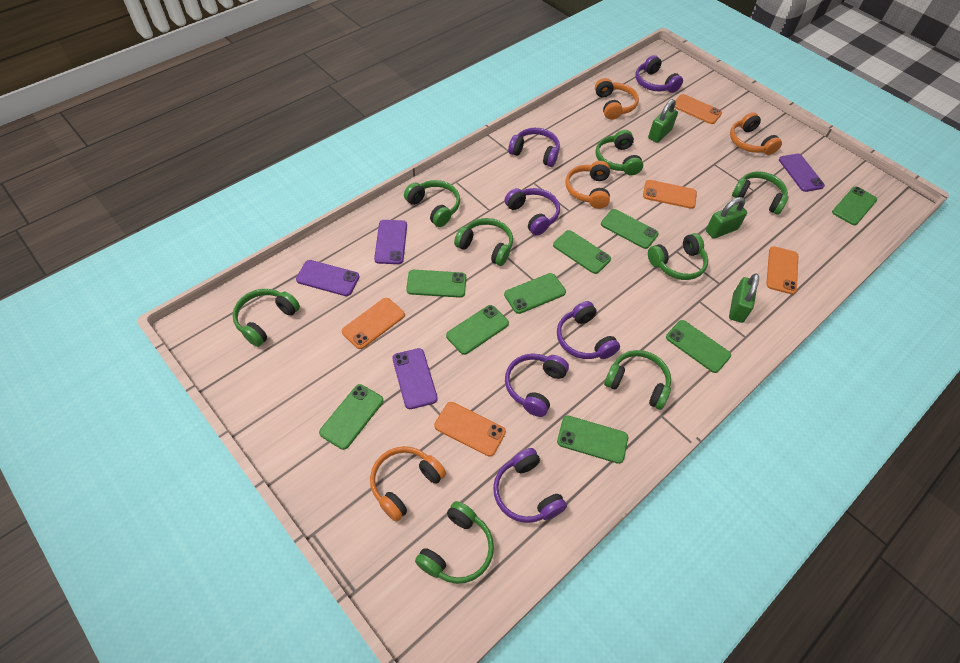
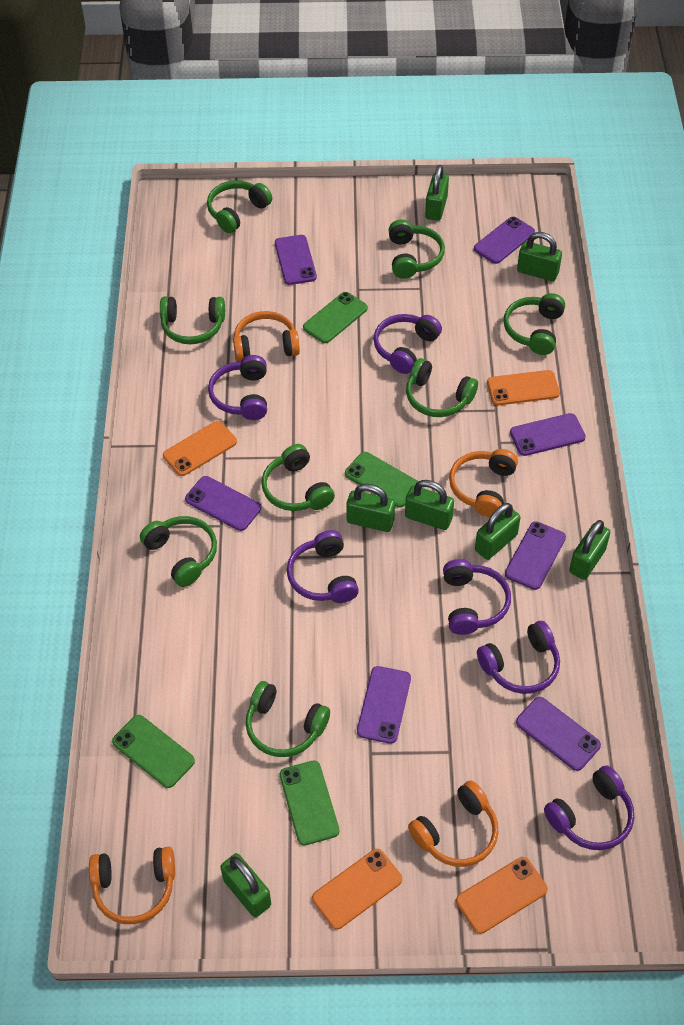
green padlock: [648,99,678,143] [706,197,747,239] [729,273,759,323] = 3 -> [220,853,271,917] [346,484,395,532] [405,480,454,530] [425,165,449,221] [475,503,521,560] [517,232,562,281] [569,520,611,580] = 7
green phone: [319,384,383,450] [406,270,466,298] [446,305,509,355] [504,273,566,314] [553,230,611,274] [557,416,628,464] [601,209,659,249] [666,320,731,373] [832,187,877,225] = 9 -> [112,715,195,788] [280,761,339,845] [303,292,368,343] [345,452,419,508] = 4
orange phone: [342,298,405,349] [434,402,506,457] [643,180,697,209] [674,94,722,124] [766,246,798,294] = 5 -> [163,421,237,476] [312,849,402,929] [456,857,548,934] [487,370,560,405] = 4
purple phone: [296,260,359,296] [374,220,407,264] [392,348,438,409] [779,154,825,192] = 4 -> [185,476,261,531] [275,235,317,285] [357,666,411,744] [474,217,535,264] [505,521,566,590] [510,413,586,456] [516,697,601,771] = 7

